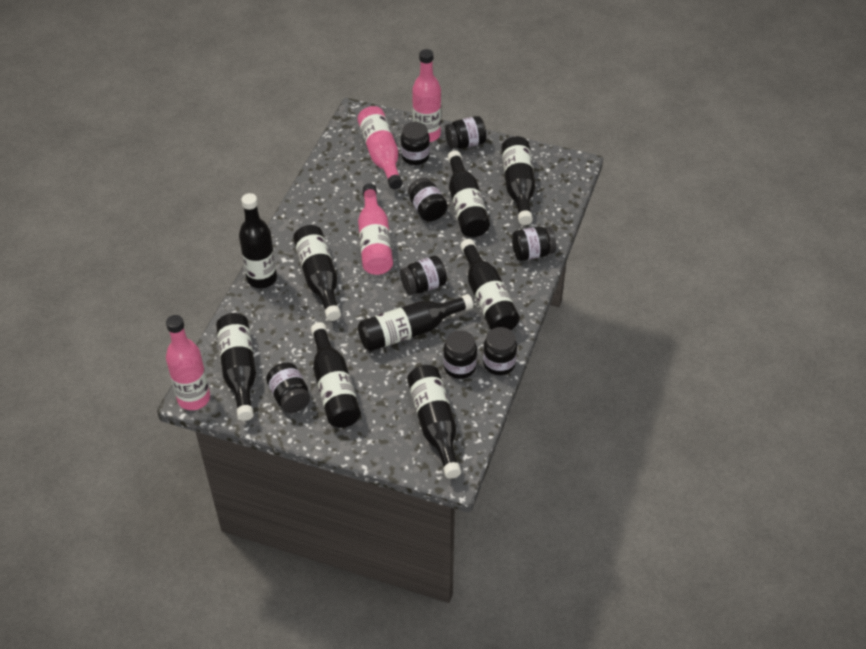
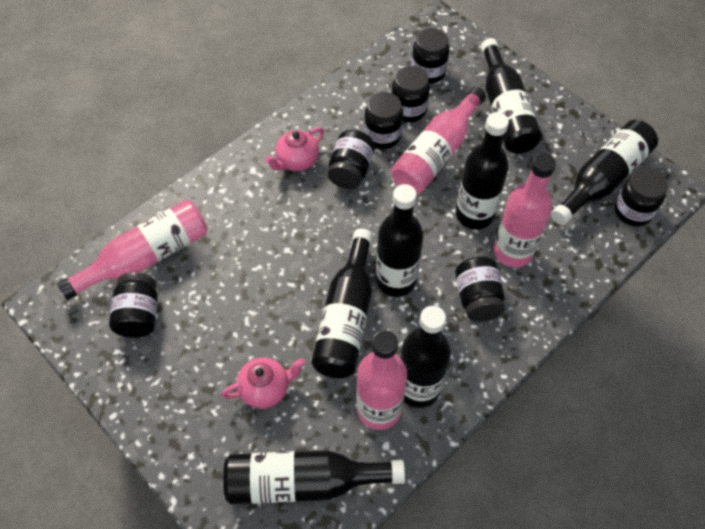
black bottle: [216,313,256,421] [239,193,277,288] [293,225,341,321] [311,322,361,428] [358,294,473,352] [407,365,461,479] [448,150,490,237] [460,239,520,330] [501,136,536,225] = 9 -> [223,450,405,504] [311,229,373,378] [376,184,423,297] [400,306,451,408] [456,112,509,229] [481,38,542,153] [551,120,658,225] = 7
black jar: [266,363,310,413] [400,256,447,295] [401,122,430,165] [408,178,448,221] [443,330,477,379] [445,116,486,149] [483,327,517,375] [512,226,557,261] = 8 -> [109,272,158,338] [328,130,375,189] [364,92,403,149] [392,66,430,122] [411,28,449,84] [455,257,505,321] [615,168,668,226] = 7
pink teapot: none = 0 -> [221,358,305,409] [265,127,324,171] = 2

